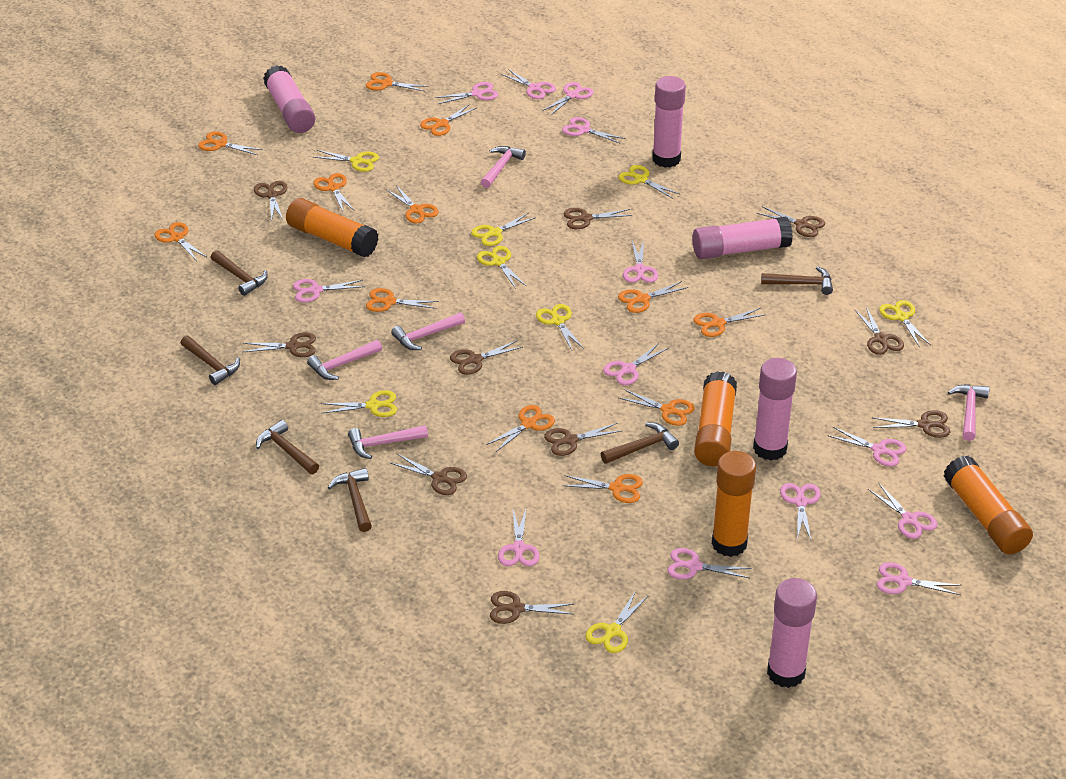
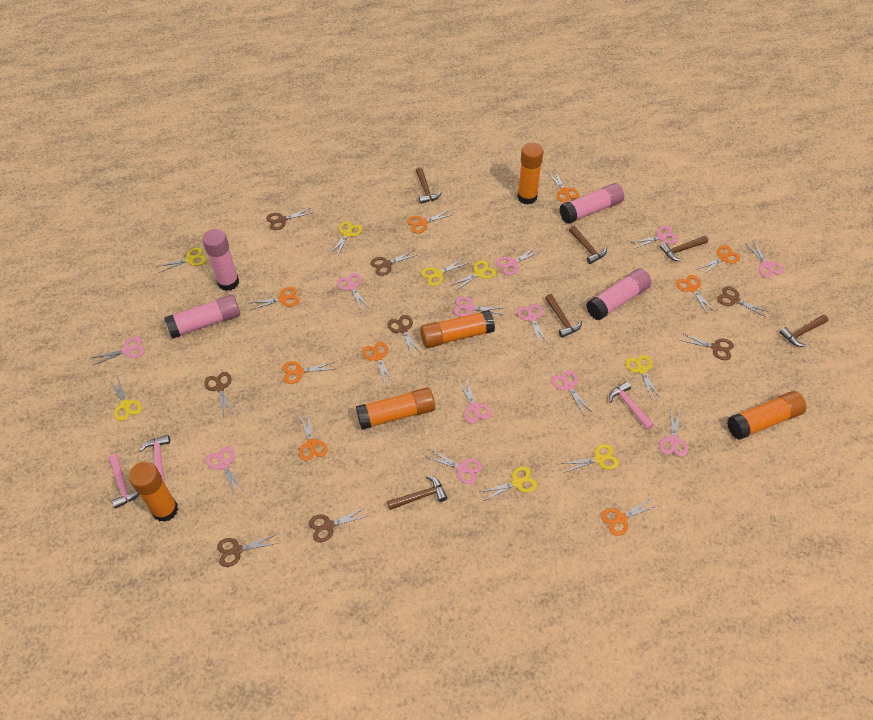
brown scissors: [243,332,316,357] [254,181,287,221] [390,454,467,495] [450,340,523,375] [490,591,573,624] [544,423,621,456] [563,208,633,229] [757,206,825,237] [854,307,904,355] [873,410,950,438] = 10 -> [204,372,233,418] [217,534,278,567] [266,208,312,230] [309,507,368,542] [370,250,417,276] [387,315,420,356] [680,333,734,360] [717,286,769,317] = 8
orange glue stick: [286,198,378,258] [694,371,737,466] [712,451,756,557] [944,456,1033,554] = 4 -> [129,462,178,522] [356,387,435,430] [420,310,495,348] [517,143,543,205] [727,391,806,440] = 5
orange scissors: [154,222,207,261] [198,132,263,155] [313,173,355,211] [366,72,429,92] [366,288,439,312] [386,185,439,224] [420,104,477,136] [486,405,555,452] [562,474,643,503] [618,281,688,313] [619,389,695,426] [694,308,765,337] = 12 -> [251,287,300,310] [282,361,334,384] [299,411,327,461] [362,342,394,383] [407,210,452,233] [547,170,579,202] [601,498,656,536] [676,275,715,313] [698,245,740,275] = 9
pink glue stick: [263,65,315,133] [652,76,686,167] [692,217,793,259] [753,358,797,460] [767,578,817,688] = 5 -> [164,295,240,339] [202,229,239,291] [559,183,624,224] [586,268,652,320] = 4
pink hammer: [307,340,382,380] [348,425,428,459] [391,312,465,350] [481,146,526,188] [948,384,990,441] = 5 -> [108,454,139,509] [139,435,170,483] [609,381,654,430] = 3
pink scissors: [293,279,365,303] [435,82,498,104] [498,507,540,566] [500,69,556,99] [542,82,594,116] [562,117,626,144] [603,343,668,385] [623,239,658,283] [667,548,752,579] [780,483,821,540] [827,427,906,466] [868,484,937,539] [877,562,962,595] = 13 -> [92,337,145,365] [206,447,244,496] [337,273,369,312] [425,449,482,484] [454,297,504,317] [458,377,491,423] [496,246,542,275] [517,304,548,345] [551,370,592,415] [634,226,678,248] [659,411,688,457] [746,241,784,278] = 12

